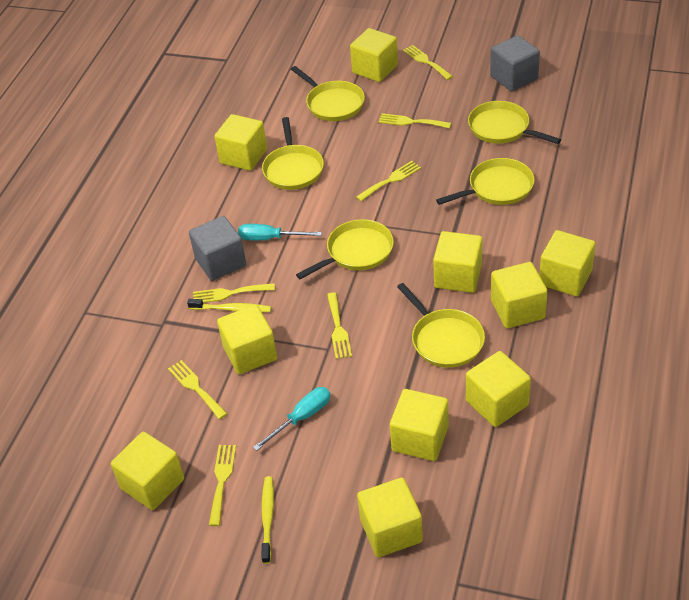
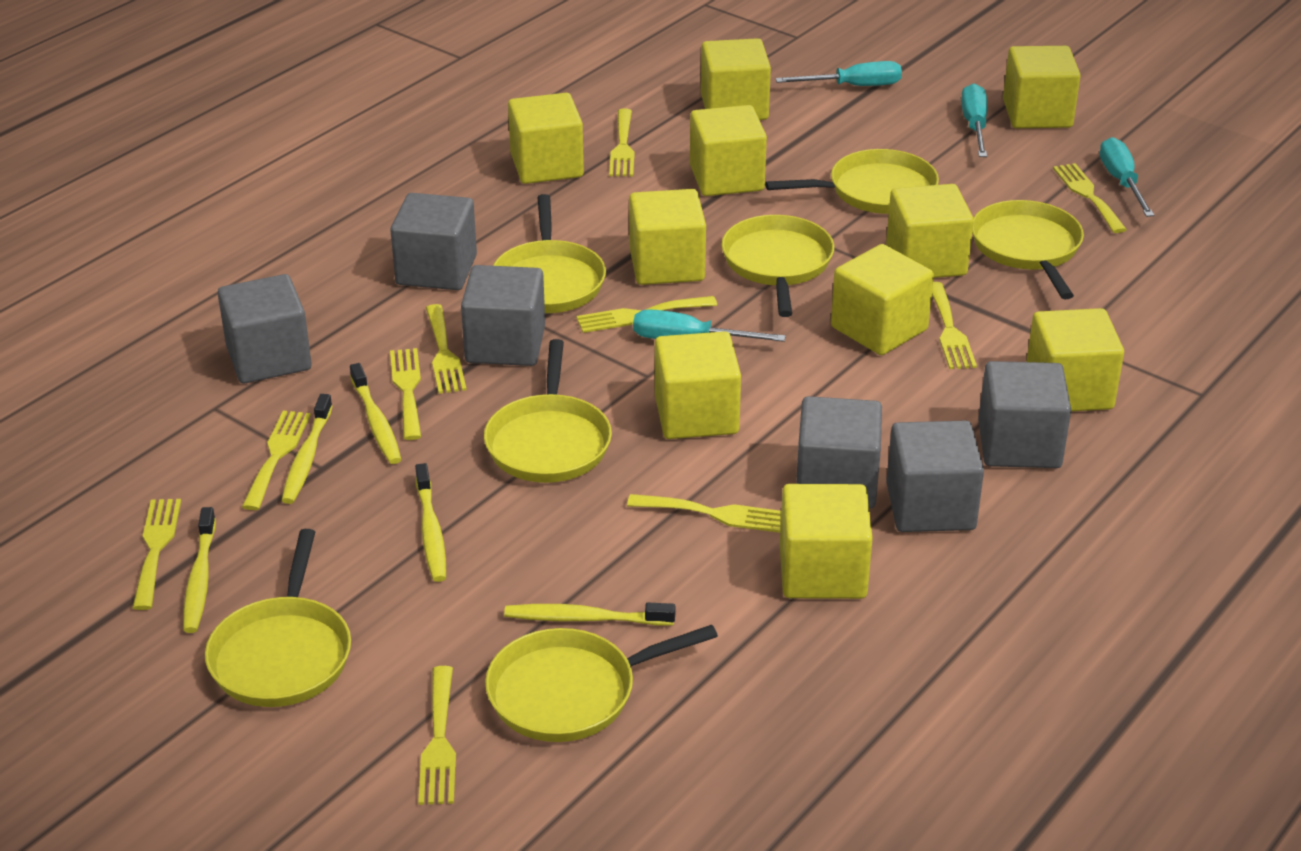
grey cube: [189,216,246,281] [490,35,540,92] = 2 -> [218,274,312,383] [390,193,477,290] [461,265,545,366] [796,396,882,509] [886,420,984,532] [978,361,1071,468] = 6
turquoise screwdriver: [238,224,322,240] [253,387,331,451] = 2 -> [633,309,786,342] [775,61,902,86] [961,84,987,157] [1100,137,1154,217] = 4
yellow fork: [168,360,227,419] [193,283,275,303] [209,445,236,526] [327,292,352,359] [356,161,421,201] [378,113,451,128] [403,45,453,80] = 7 -> [132,499,181,610] [242,411,311,510] [390,348,421,440] [418,666,456,805] [426,304,466,394] [576,296,717,333] [609,109,635,176] [627,494,781,533] [932,282,977,369] [1053,163,1127,233] = 10
yellow pan: [262,117,324,190] [291,66,365,121] [296,219,394,279] [397,283,485,368] [436,158,535,205] [468,101,561,144] = 6 -> [205,529,351,707] [484,339,612,483] [485,625,718,742] [493,194,606,313] [721,215,834,317] [765,149,939,214] [972,200,1084,299] = 7
yellow toothbrush: [187,299,271,312] [261,476,274,564] = 2 -> [183,507,216,633] [281,394,333,504] [350,363,402,464] [415,463,446,582] [504,603,675,626] = 5

